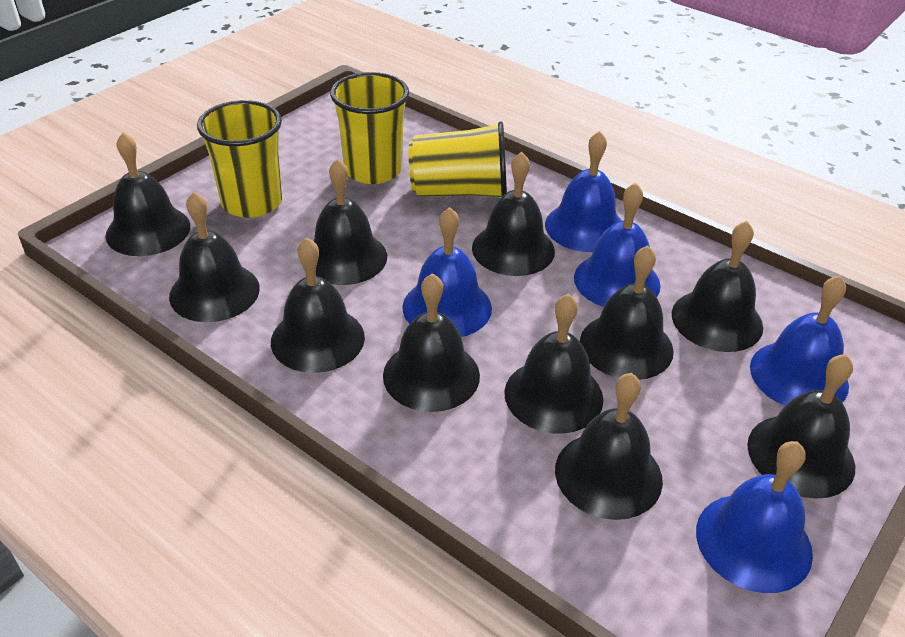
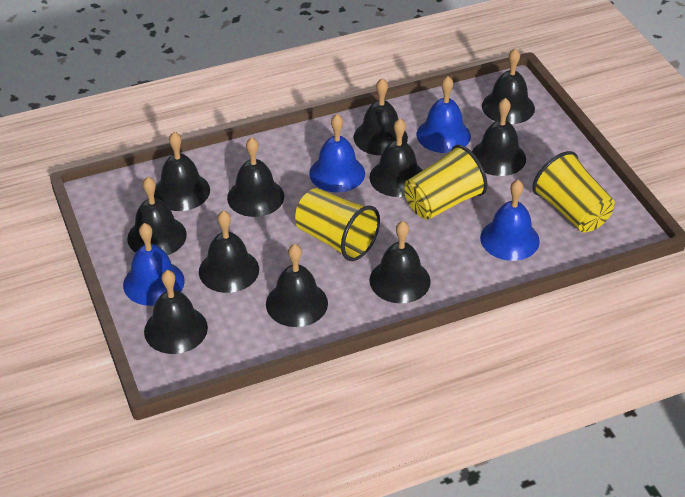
blue bell: [402,207,492,337] [545,131,622,252] [574,183,661,307] [696,441,813,593] [750,275,849,406] = 5 -> [123,223,185,306] [309,114,365,193] [417,76,471,153] [480,180,540,261] = 4

